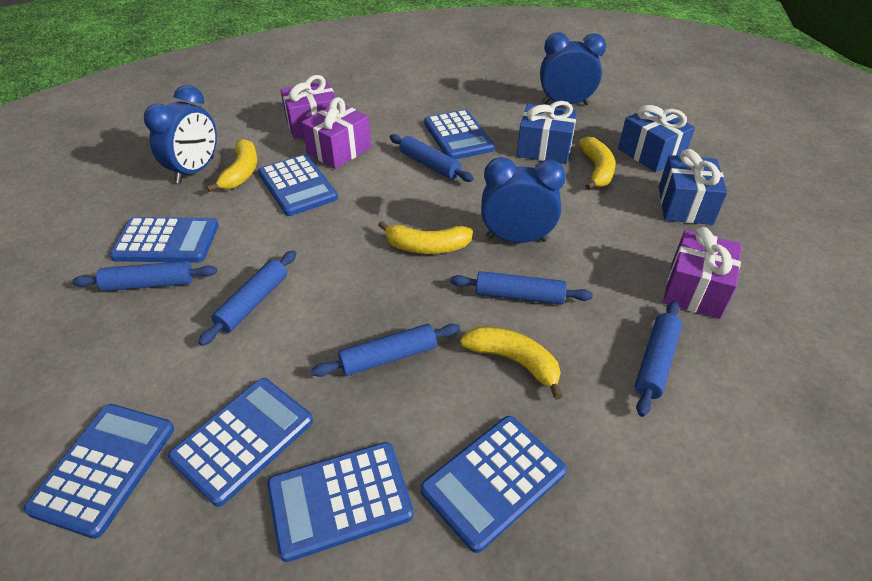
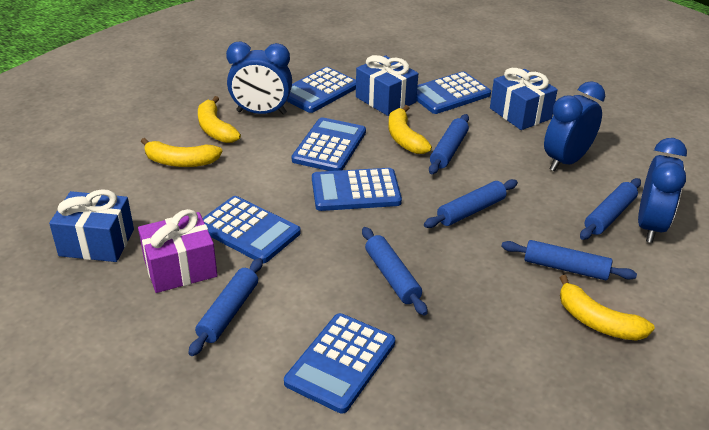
blue calculator: [24,404,174,539] [110,217,219,263] [168,378,313,507] [258,154,338,216] [267,442,414,562] [421,416,567,553] [424,110,495,160] = 7 -> [202,196,301,263] [284,313,395,413] [287,67,356,113] [292,117,366,171] [312,168,402,211] [416,71,491,114] = 6
purple gift: [280,75,336,139] [301,97,371,169] [663,227,742,319] = 3 -> [138,209,218,293] = 1

